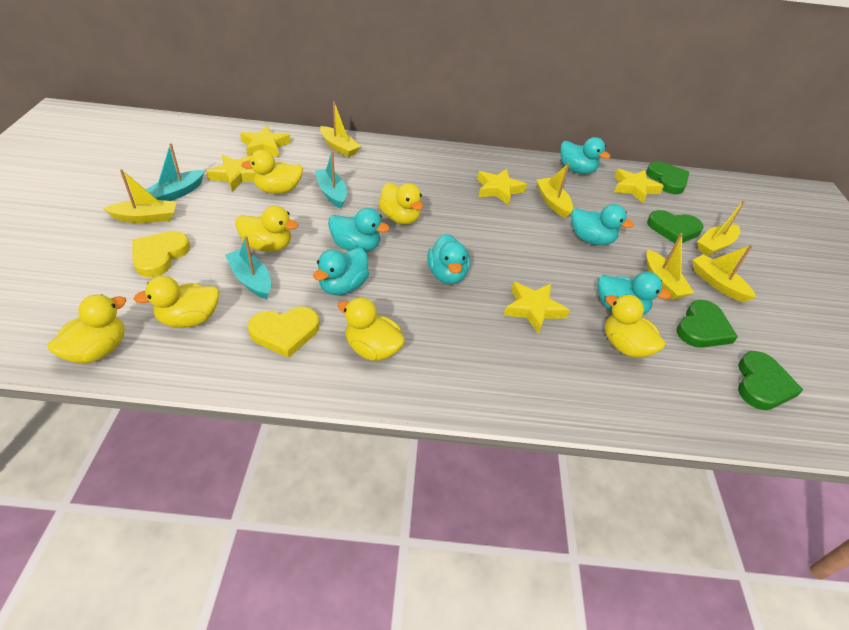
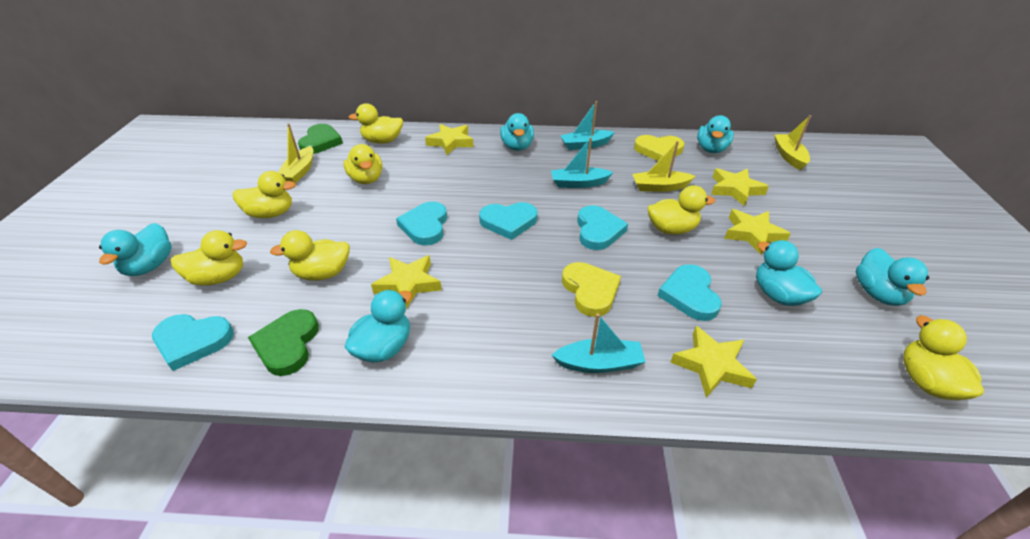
green heart: [646,162,689,194] [647,210,704,243] [676,300,738,348] [738,351,803,410] = 4 -> [248,309,319,376] [298,124,343,154] = 2
turquoise heart: none = 0 -> [152,314,234,371] [396,201,447,245] [479,202,537,240] [577,205,628,250] [657,264,722,321] = 5
yellow boat: [103,169,177,223] [320,102,361,157] [536,163,573,218] [647,233,694,300] [692,244,756,302] [697,200,745,256] = 6 -> [278,123,313,183] [632,141,696,192] [774,115,811,170] = 3

